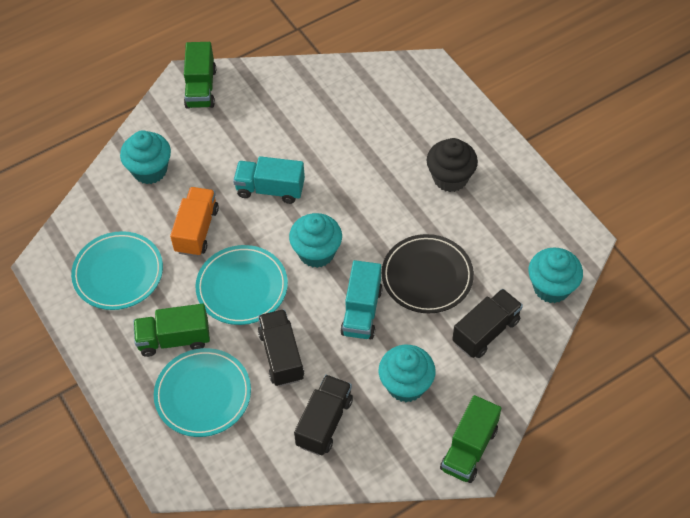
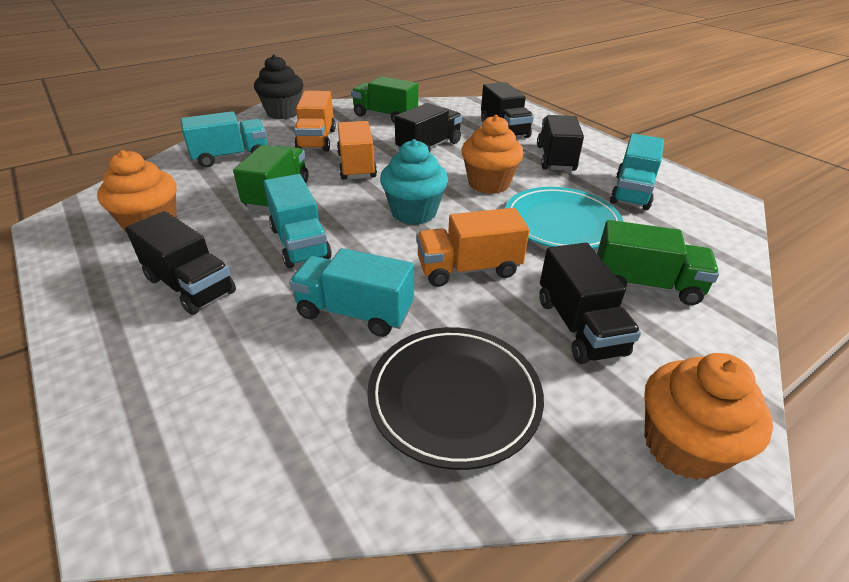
black truck: [258,309,304,387] [294,375,353,455] [452,289,523,358] = 3 -> [125,211,236,315] [395,103,462,153] [481,82,534,138] [537,115,584,171] [539,243,641,364] = 5
orange cupcake: none = 0 -> [97,150,177,233] [462,115,524,194] [644,353,773,480] = 3
orange truck: [170,187,219,257] = 1 -> [294,91,336,152] [337,121,377,180] [416,208,530,287] = 3
turquoise cupcake: [120,131,171,184] [289,213,342,268] [379,345,435,402] [528,247,583,303] = 4 -> [380,139,448,225] = 1
turquoise plate: [71,231,163,310] [154,348,251,437] [195,245,288,325] = 3 -> [505,187,623,249] = 1
turquoise truck: [233,156,305,204] [340,260,383,339] = 2 -> [180,111,268,168] [264,174,332,268] [289,248,414,337] [610,134,664,210] = 4

